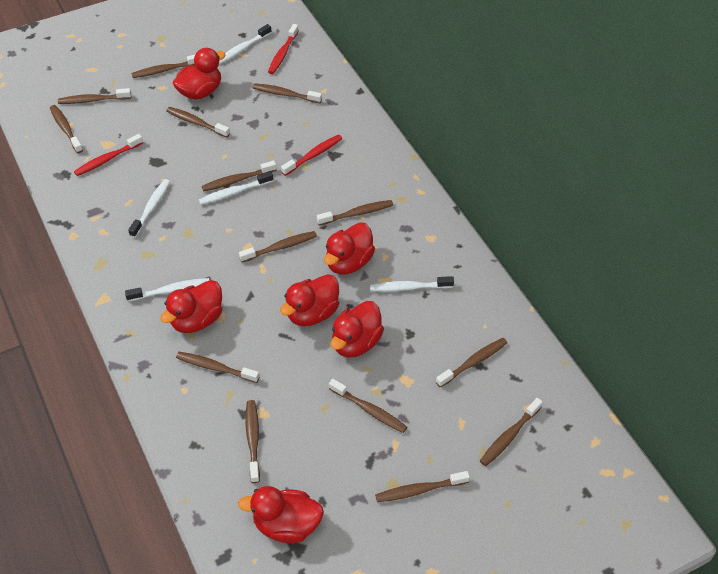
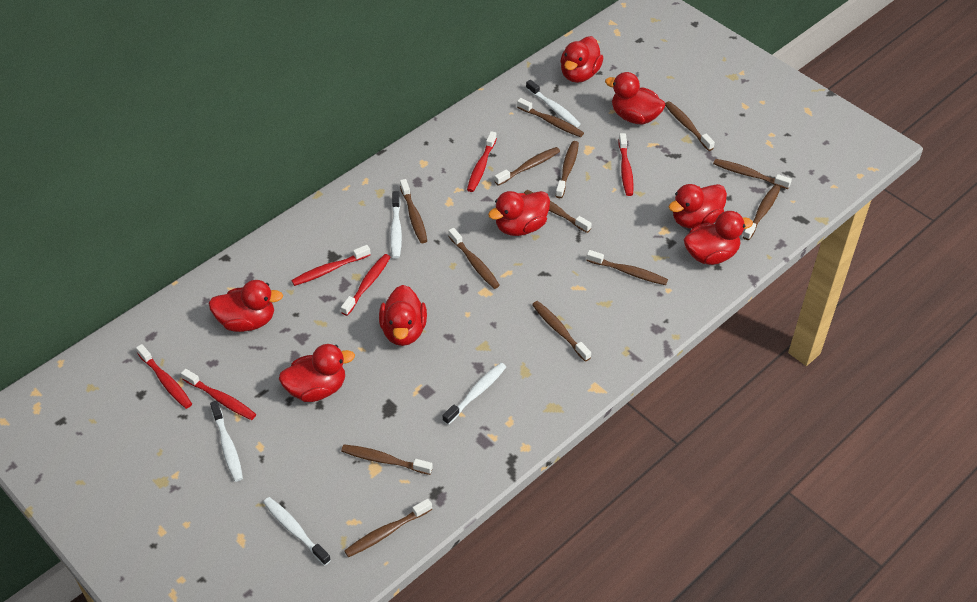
brown toothbrush: [50,105,83,153] [58,88,131,104] [132,55,195,78] [166,107,230,138] [176,352,260,383] [202,161,276,191] [239,231,317,262] [246,400,260,483] [253,83,322,103] [317,200,393,226] [329,379,407,433] [375,471,470,502] [436,338,507,388] [480,398,543,466] = 14 -> [341,444,433,475] [344,499,432,557] [400,179,427,243] [448,228,500,289] [495,147,560,186] [517,98,584,137] [524,190,592,233] [532,301,591,362] [555,141,579,198] [586,250,668,285] [665,101,715,151] [713,159,792,189] [743,185,780,240] = 13
red duck: [160,280,222,333] [173,48,226,100] [238,486,324,543] [280,274,339,326] [324,222,375,274] [330,301,384,357] = 6 -> [208,280,283,332] [279,344,355,402] [379,285,427,346] [488,191,550,236] [560,36,603,83] [605,72,665,125] [669,184,727,229] [684,211,753,265] = 8
red toothbrush: [74,134,143,176] [268,24,299,74] [281,135,342,176] = 3 -> [136,344,192,409] [181,369,256,420] [291,245,371,286] [341,254,391,316] [467,131,497,192] [618,133,634,196] = 6

